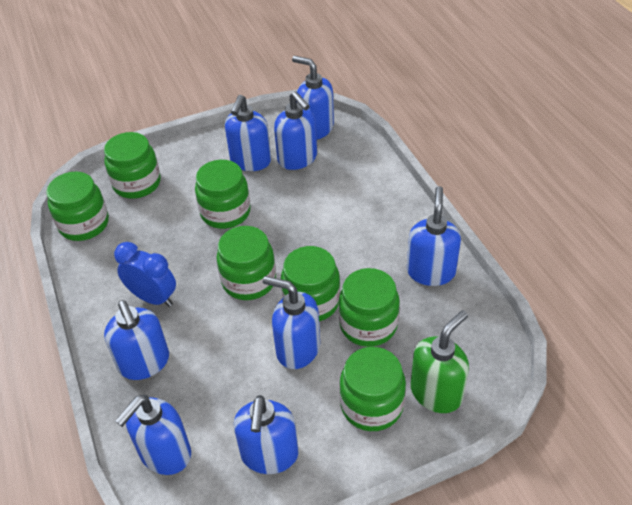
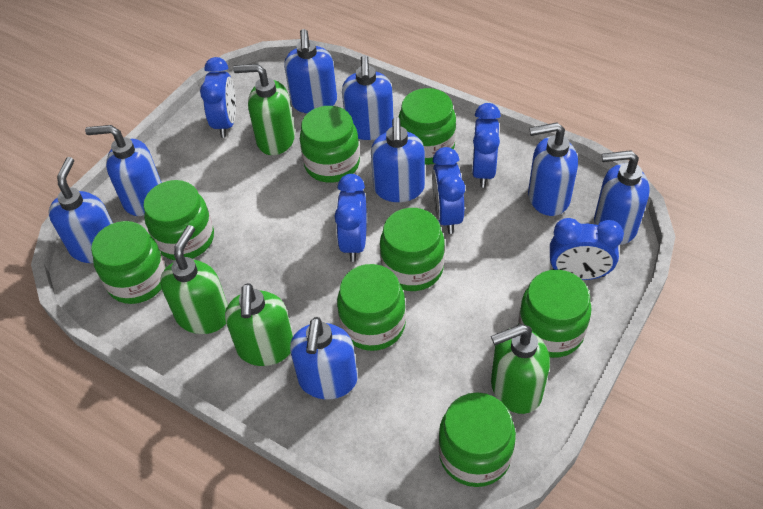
blue clock: [114,242,176,307] = 1 -> [200,57,236,138] [335,174,367,262] [432,147,465,234] [472,103,501,188] [550,218,624,280] = 5
green jar: [46,172,109,241] [104,132,161,199] [195,160,251,229] [216,226,276,300] [281,246,340,321] [339,268,400,347] [339,347,406,431] = 7 -> [91,221,166,304] [143,180,214,260] [300,106,360,183] [337,264,406,351] [380,208,445,291] [399,88,456,165] [438,392,516,487] [518,270,592,358] = 8
green soap dispenser: [411,310,469,413] = 1 -> [160,225,228,334] [225,283,293,366] [233,64,295,155] [491,324,550,414] = 4

